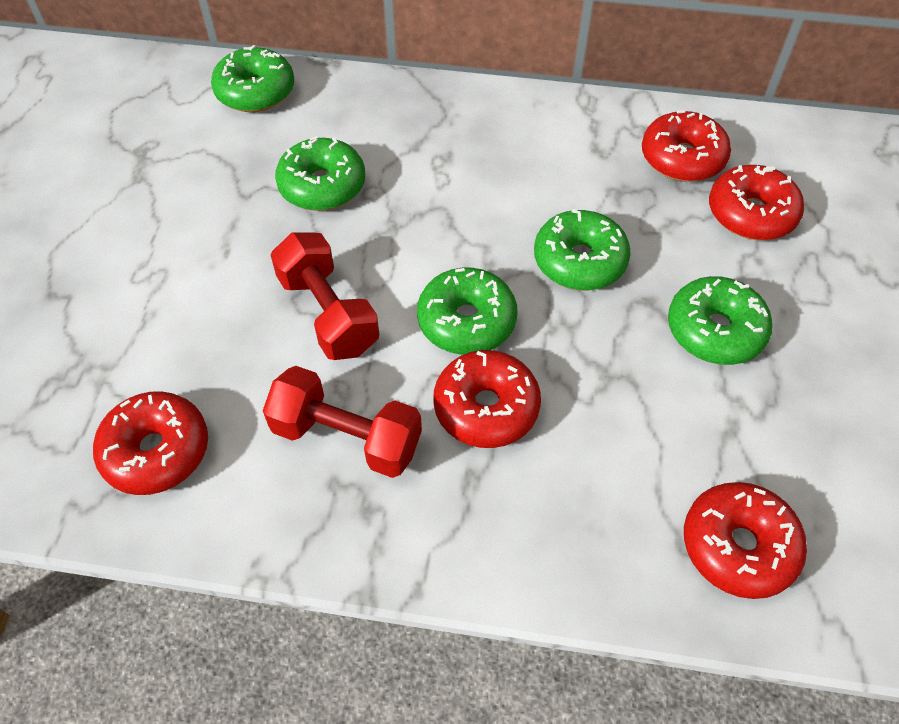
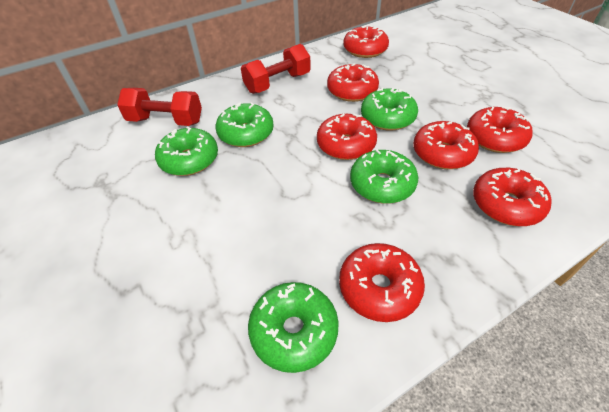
red donut: [93,391,208,495] [433,350,541,448] [642,110,731,182] [684,482,807,599] [709,165,804,240] = 5 -> [317,113,377,160] [327,63,379,102] [339,243,425,322] [343,26,389,58] [413,121,479,169] [467,106,533,153] [473,168,552,226] = 7

